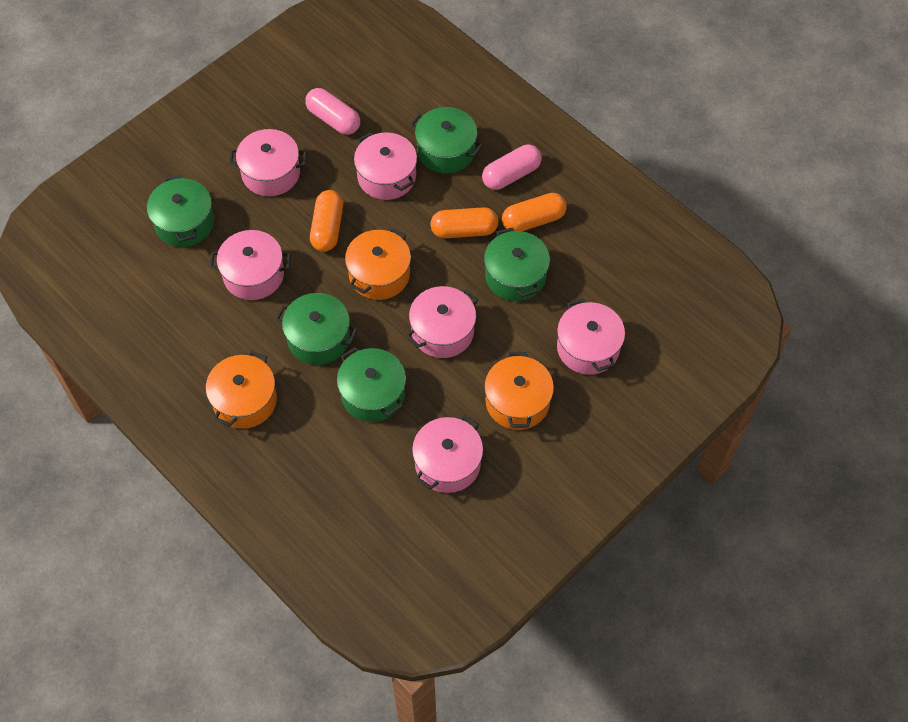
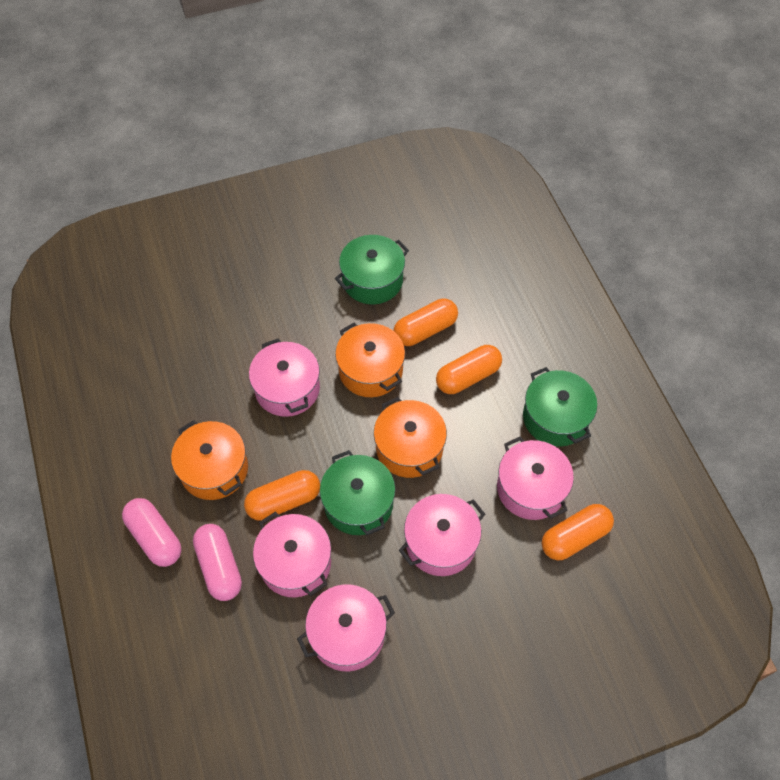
green pot: [147,175,214,247] [275,293,357,365] [337,347,406,422] [410,107,483,174] [484,228,550,301] = 5 -> [320,450,395,535] [335,235,409,304] [523,367,597,447] = 3
orange capsule: [310,190,343,252] [430,207,498,238] [502,193,567,231] = 3 -> [244,470,320,521] [393,299,458,346] [436,345,502,394] [541,504,614,560] = 4
pink pot: [210,230,291,300] [229,129,307,196] [354,132,417,200] [406,286,478,358] [412,415,483,493] [557,298,625,375] = 6 -> [249,338,320,417] [253,512,331,597] [297,584,395,671] [399,494,485,576] [497,436,574,520] = 5

